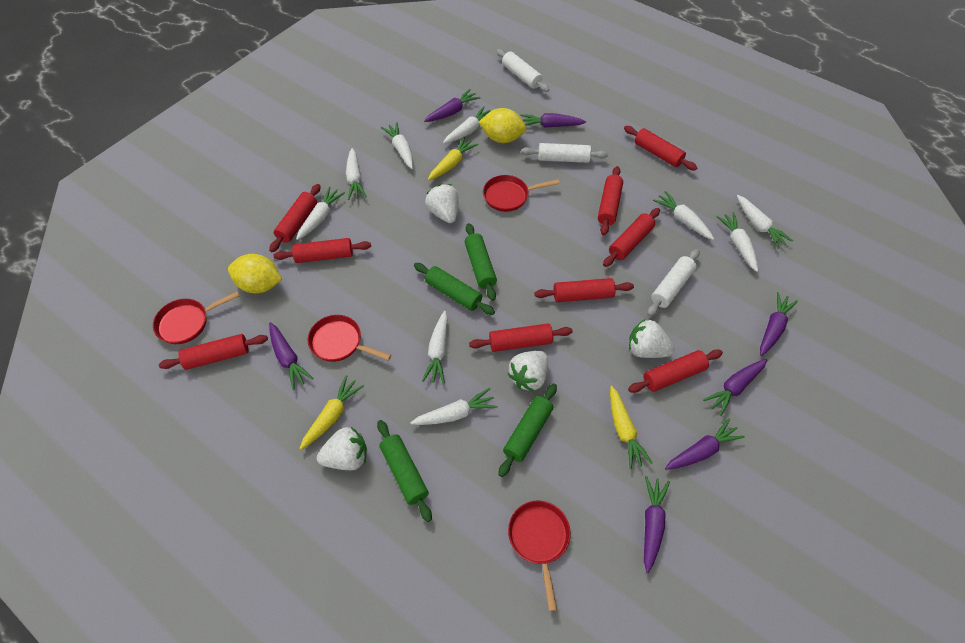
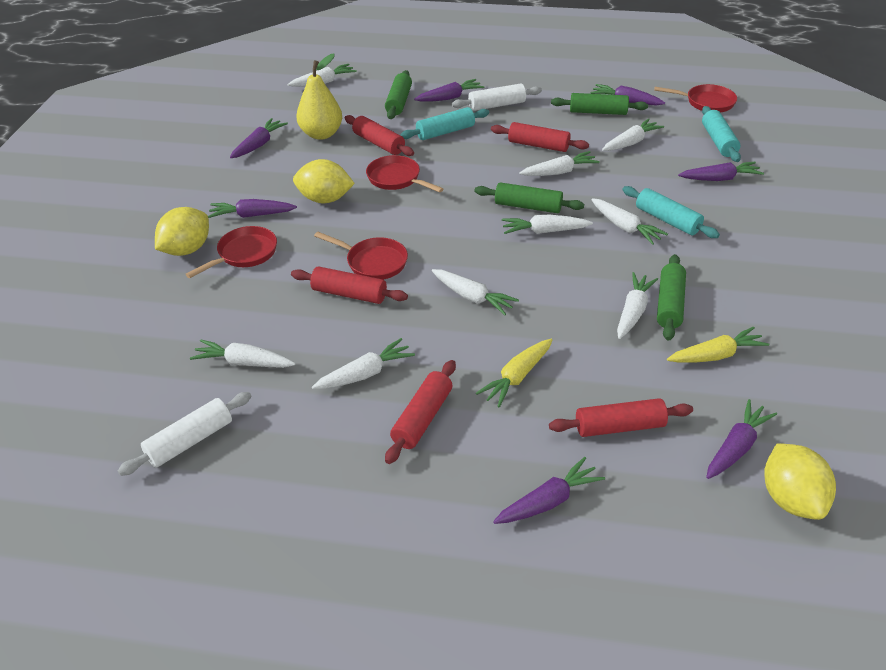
red rolling pin: [159,334,268,370] [269,184,320,252] [274,238,371,263] [469,324,573,352] [534,278,634,302] [598,166,623,235] [603,208,660,267] [624,126,698,171] [628,349,723,393] = 9 -> [291,267,408,304] [345,115,414,156] [385,360,456,464] [491,122,589,152] [549,398,693,437] = 5
turquoise rolling pin: none = 0 -> [400,107,489,140] [623,186,720,238] [702,106,741,162] = 3
white rolling pin: [496,49,549,92] [521,143,608,163] [647,249,699,316] = 3 -> [118,392,252,476] [452,84,542,111] = 2
white strawberry: [317,427,367,470] [425,184,459,223] [508,351,548,392] [629,319,675,358] = 4 -> none = 0
yellow carrot: [299,375,364,450] [428,137,478,180] [610,386,653,469] = 3 -> [476,339,552,408] [667,326,770,363] = 2
yellow lemon: [228,254,282,293] [479,108,526,143] = 2 -> [155,207,209,256] [293,159,355,203] [764,443,836,520] = 3
yellow pear: none = 0 -> [296,54,342,140] = 1

